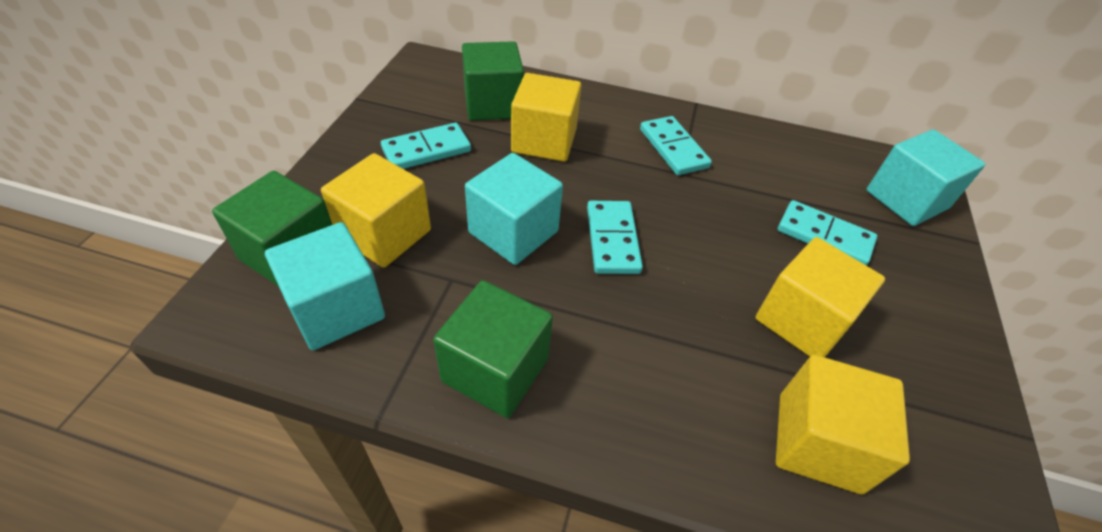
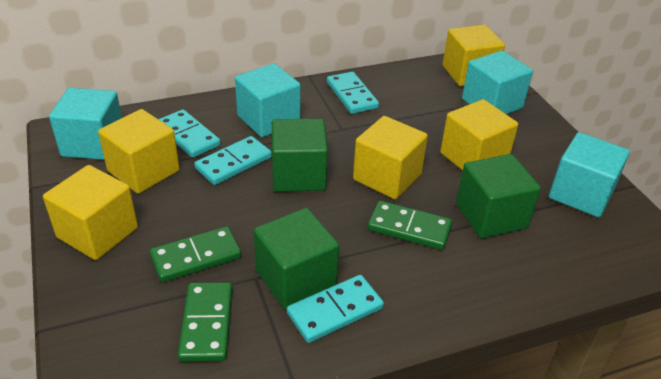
green domino: none = 0 -> [150,226,241,282] [178,282,232,362] [368,201,452,250] = 3
turquoise cube: [265,222,385,350] [465,153,563,265] [866,130,986,226] = 3 -> [49,88,122,160] [235,63,301,137] [462,50,533,114] [549,132,630,217] = 4
yellow cube: [321,153,431,268] [511,73,581,162] [755,237,885,357] [776,355,910,494] = 4 -> [43,165,138,260] [98,109,180,194] [353,116,428,199] [440,99,518,171] [443,25,505,86] = 5

